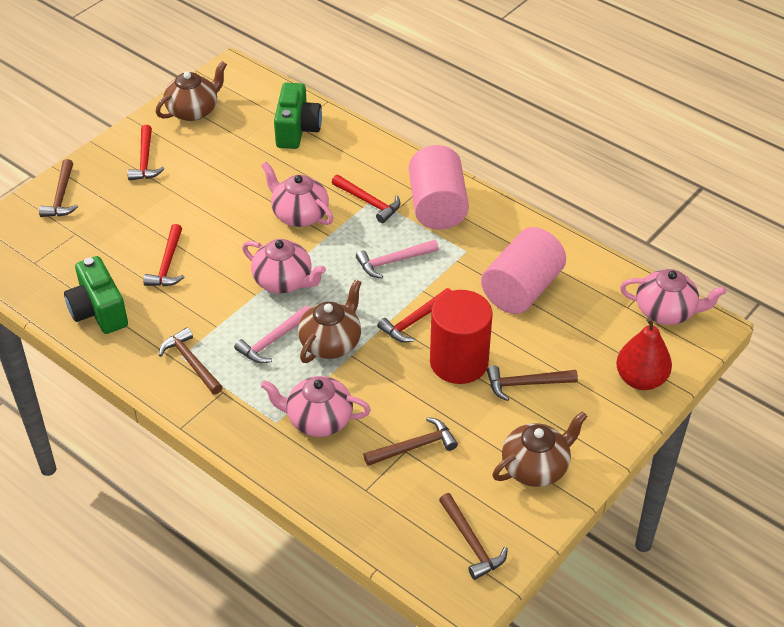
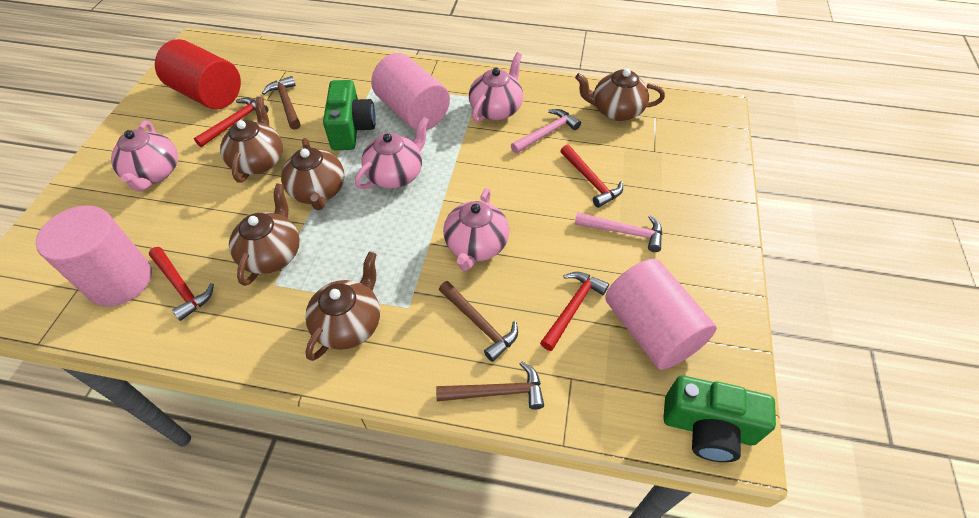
brown hammer: [39,159,78,217] [159,327,223,395] [363,417,458,466] [439,493,508,580] [487,366,578,401] = 5 -> [262,76,300,130] [436,361,544,410] [439,281,518,362] = 3
brown teapot: [156,61,227,121] [298,279,362,363] [492,411,588,487] = 3 -> [220,97,283,183] [229,183,300,286] [281,138,344,210] [305,251,380,361] [575,68,665,121] = 5
pink cylinder: [409,145,469,230] [481,227,566,314] = 2 -> [36,205,152,306] [371,53,450,130] [605,259,717,370] = 3
red pear: [616,317,672,390] = 1 -> none = 0

